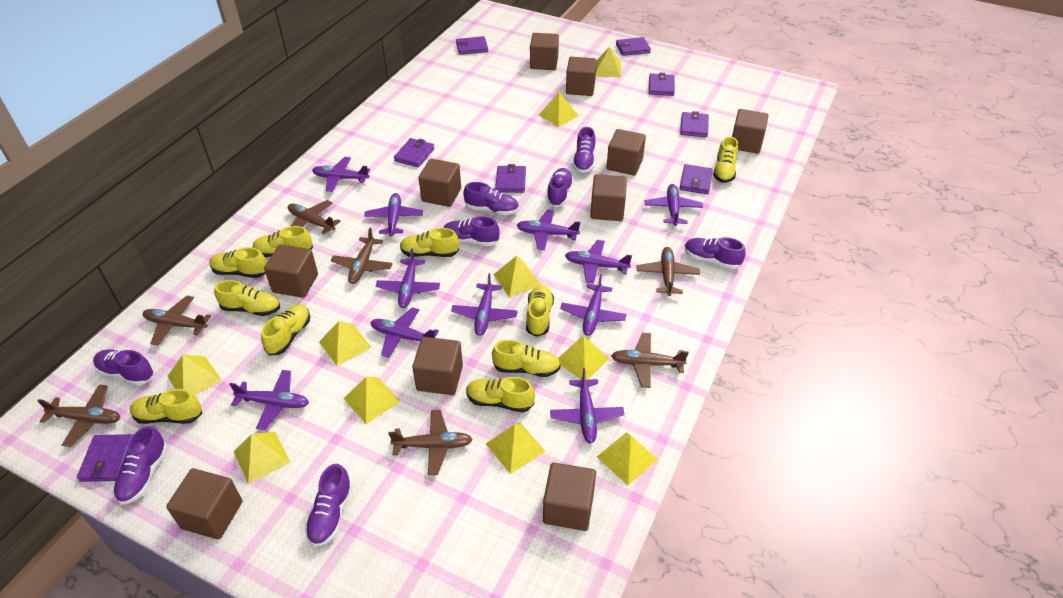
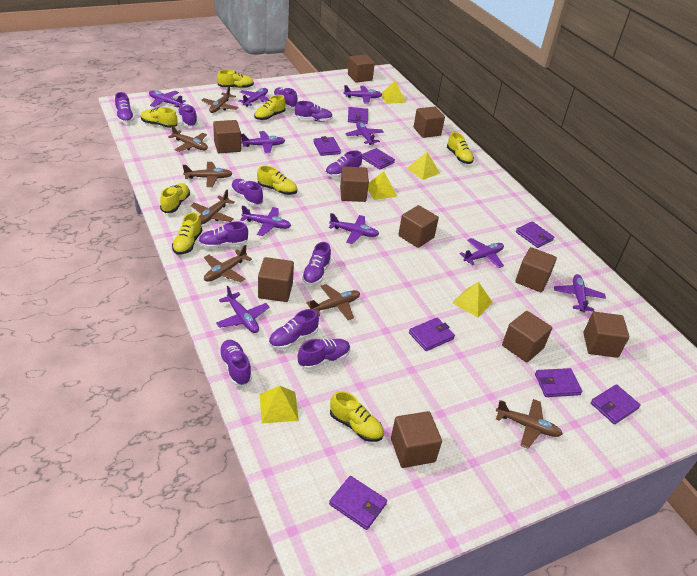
purple plane: [229,370,309,430] [312,157,370,192] [364,193,423,236] [370,307,439,358] [376,249,440,308] [451,273,518,336] [516,210,580,250] [550,368,624,443] [560,274,627,336] [565,240,632,284] [645,184,703,226] = 11 -> [149,91,186,108] [216,286,270,333] [238,88,269,107] [240,206,291,236] [241,131,285,153] [329,213,379,244] [344,85,382,104] [345,121,384,145] [459,238,504,268] [554,274,606,313] = 10
purple shoe: [93,349,155,386] [114,426,168,505] [305,464,353,547] [444,216,499,246] [464,182,519,215] [547,168,573,207] [572,127,595,173] [684,237,745,269] = 8 -> [115,92,134,123] [177,104,198,127] [198,221,248,248] [218,340,252,386] [231,179,263,206] [269,309,319,350] [273,87,297,108] [295,101,333,122] [298,339,350,370] [302,242,331,285] [325,150,362,177] = 11
yellow pyramid: [167,355,222,395] [234,432,291,484] [319,321,372,366] [343,376,401,424] [486,423,545,474] [493,256,541,297] [539,92,579,127] [558,336,610,380] [596,47,621,77] [597,432,658,485] = 10 -> [260,386,299,423] [368,171,397,200] [382,80,406,104] [407,152,440,180] [453,282,493,317] = 5
yellow shoe: [130,389,202,424] [209,247,267,278] [214,280,280,316] [252,226,313,257] [261,304,310,356] [400,228,459,257] [466,377,535,412] [492,340,561,377] [526,285,554,337] [713,136,738,183] = 10 -> [141,107,177,128] [160,183,190,213] [172,212,202,255] [217,70,254,88] [254,95,285,120] [257,166,297,195] [330,391,384,442] [447,132,474,164] = 8

